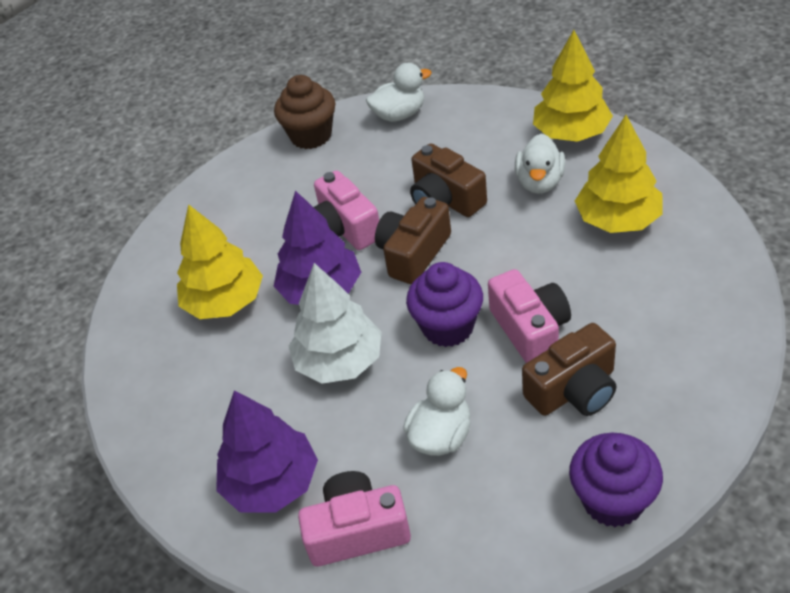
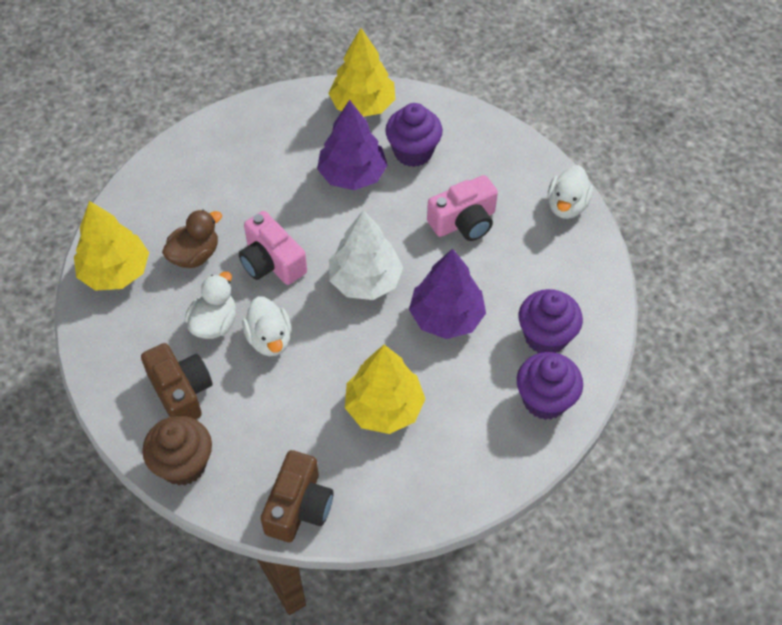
brown camera: [375,197,451,284] [410,143,487,217] [522,323,617,416] = 3 -> [141,343,213,420] [261,450,333,542] = 2
brown duck: none = 0 -> [162,210,222,268] = 1
pink camera: [298,471,411,566] [314,170,379,250] [488,269,571,363] = 3 -> [239,211,307,285] [427,175,498,241] = 2
purple cupcake: [406,262,483,347] [569,433,663,527] = 2 -> [385,103,443,167] [517,352,583,420] [519,289,583,353] = 3

